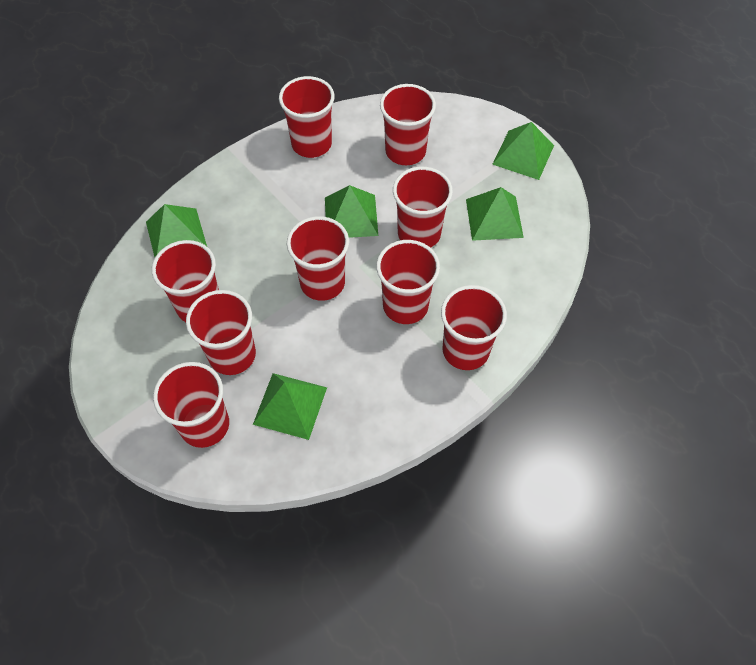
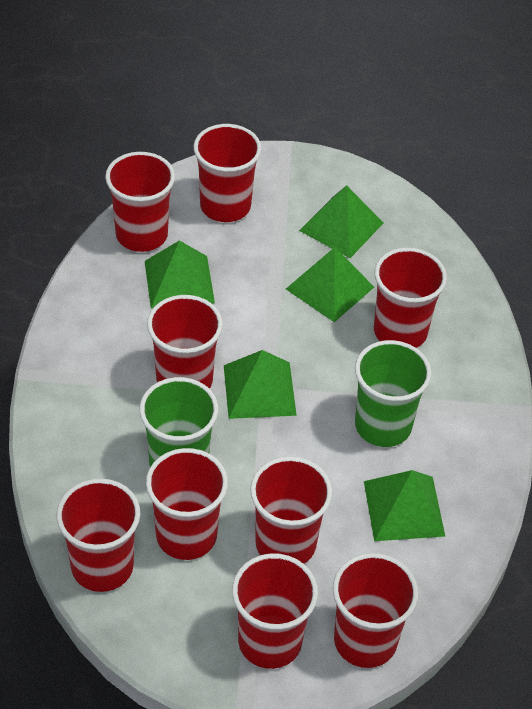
green cup: none = 0 -> [139,377,218,467] [355,340,432,447] = 2

